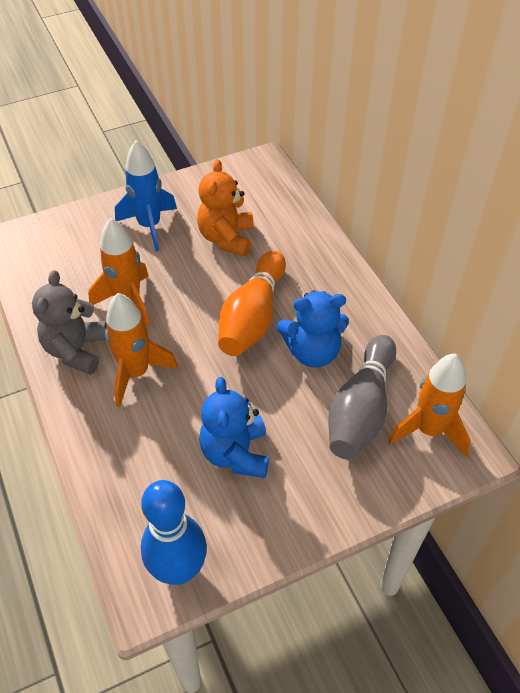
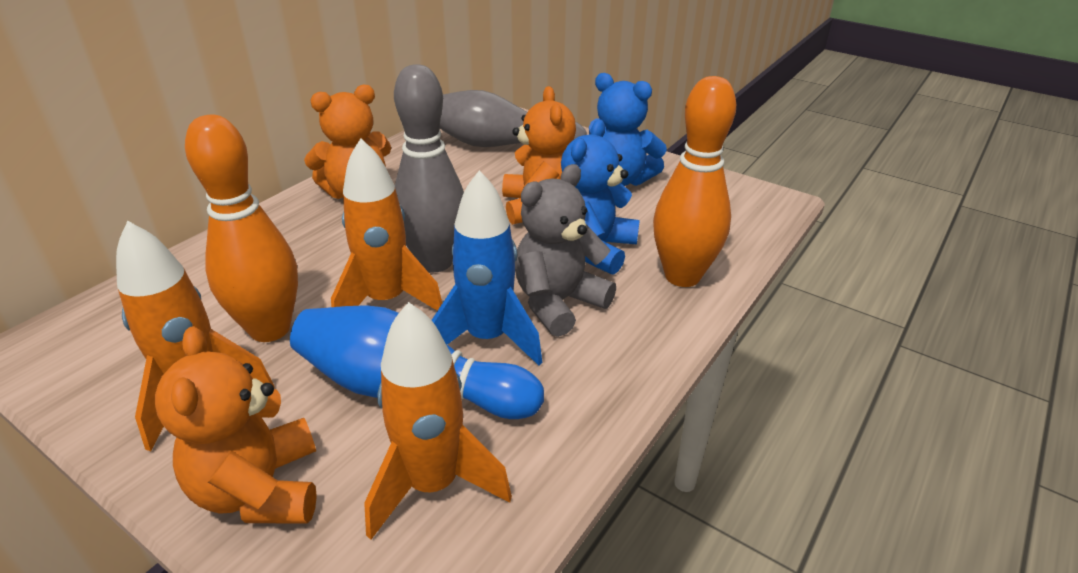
grey bowling pin: [328,335,396,460] = 1 -> [394,64,464,272] [439,90,587,147] = 2
orange bowling pin: [218,251,286,356] = 1 -> [185,115,298,342] [653,76,736,287] = 2
orange teddy bear: [197,159,254,256] = 1 -> [155,326,317,524] [304,85,391,199] [502,86,576,225] = 3

